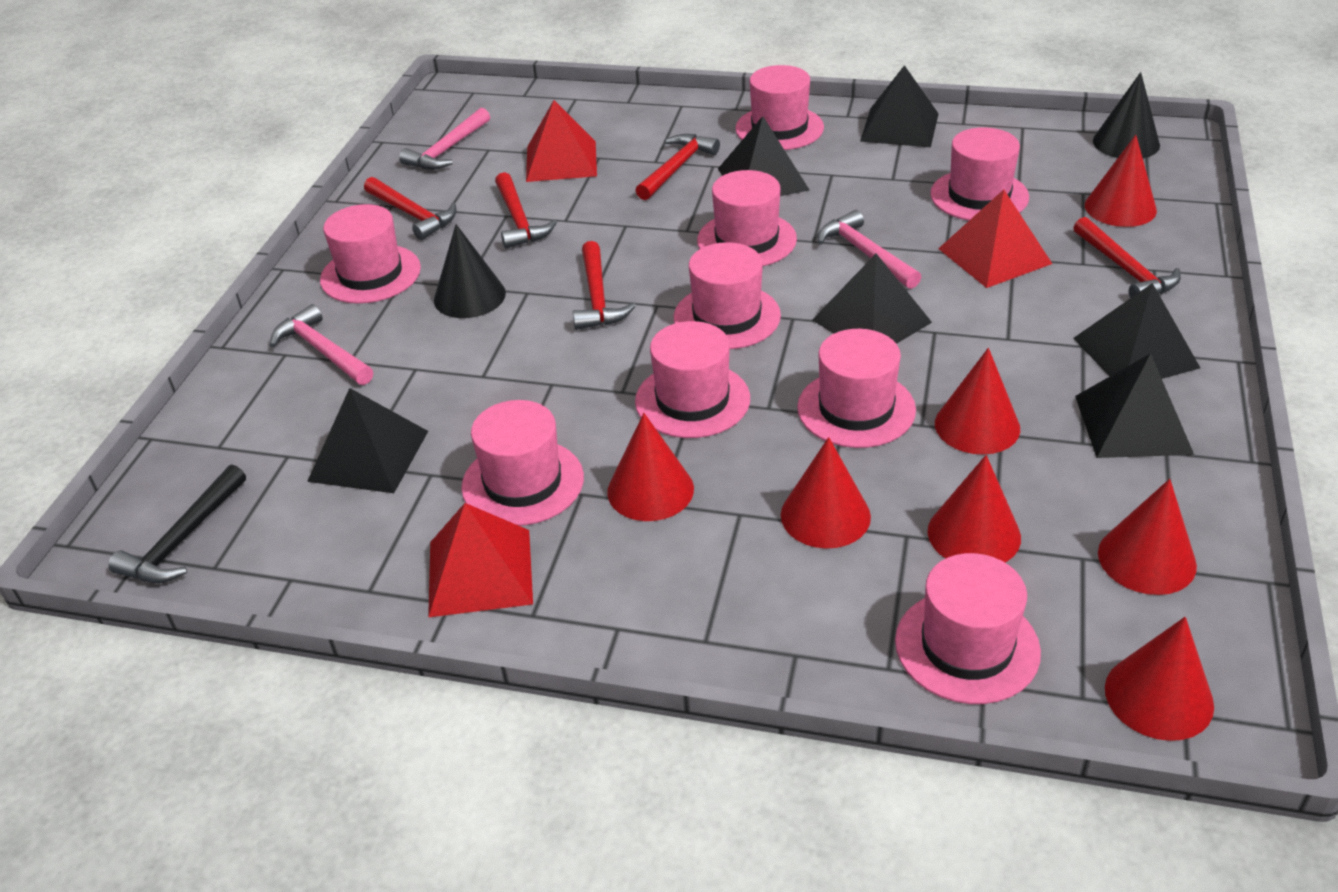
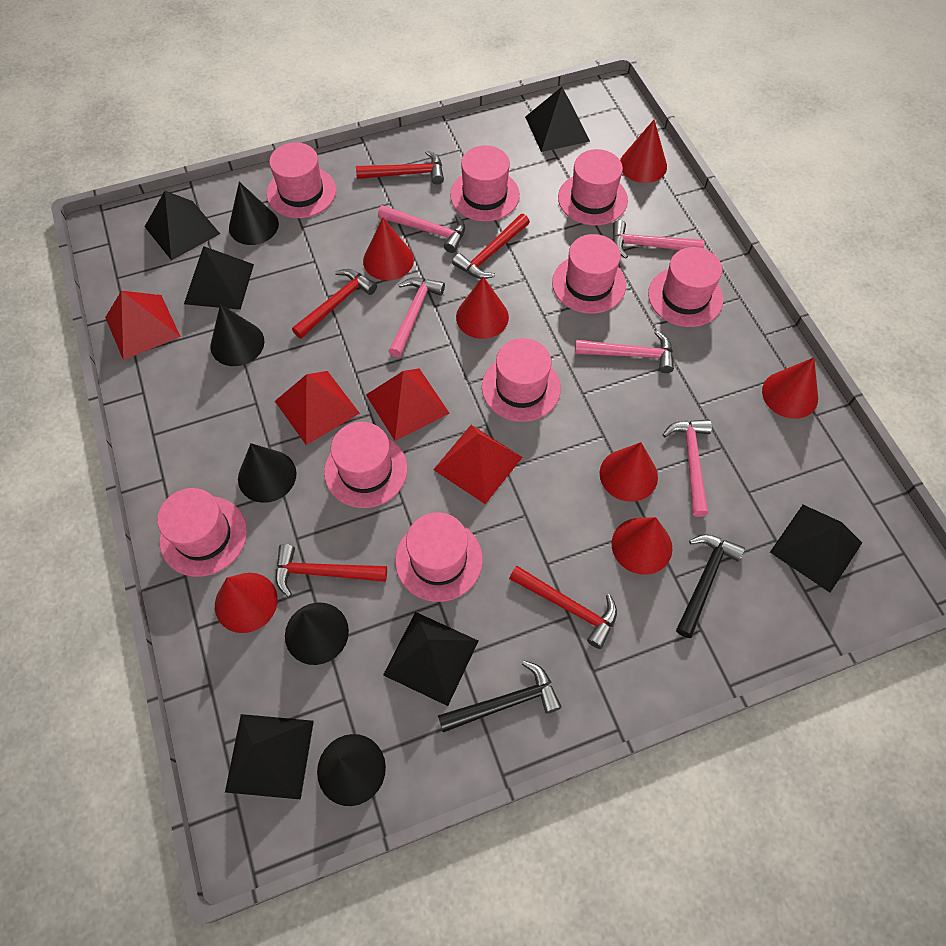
black cone: [434,224,506,318] [1093,72,1160,158] = 2 -> [210,304,264,366] [229,182,279,245] [238,443,297,503] [285,603,349,665] [317,734,386,806] = 5
black hammer: [108,464,246,583] = 1 -> [438,661,562,732] [676,534,745,638] = 2
pink hammer: [270,304,373,385] [399,108,490,170] [818,210,921,289] = 3 -> [378,205,465,253] [388,277,445,357] [575,331,674,373] [612,220,705,259] [663,419,712,517] = 5
red pyramid: [428,503,533,618] [526,100,597,182] [938,190,1052,288] = 3 -> [105,291,181,360] [275,371,360,445] [366,368,449,441] [433,425,523,504] = 4

